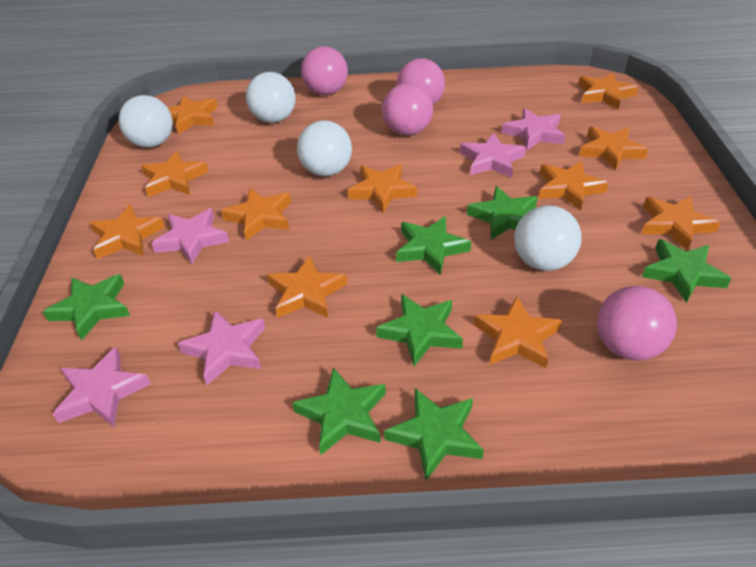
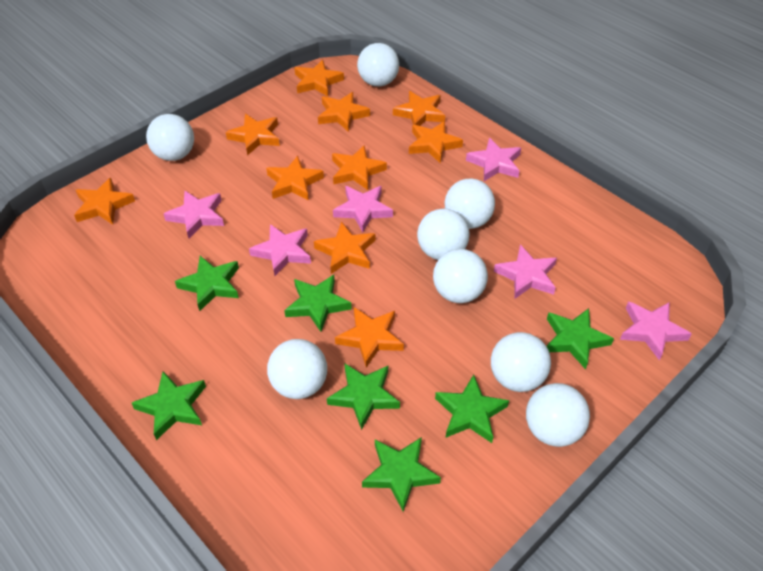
orange star: [90,204,165,259] [141,151,208,197] [168,95,218,134] [221,188,291,241] [267,255,347,318] [347,164,417,213] [473,296,562,368] [538,161,609,211] [578,72,638,110] [579,127,648,171] [641,196,720,251] = 11 -> [74,178,135,225] [226,114,280,156] [266,156,324,201] [295,60,344,96] [314,221,375,274] [318,92,370,132] [332,145,387,190] [335,307,404,368] [393,91,445,126] [409,121,463,163] = 10
pink ball: [301,46,348,95] [382,83,433,136] [397,58,445,105] [597,286,677,360] = 4 -> none = 0
pink star: [53,347,151,427] [151,208,229,264] [178,310,265,385] [460,133,526,178] [502,108,565,150] = 5 -> [164,191,224,239] [249,224,311,276] [333,186,393,232] [466,138,521,181] [494,245,557,298] [620,301,691,360] = 6
white ball: [119,95,173,148] [246,72,295,123] [297,120,352,176] [514,205,582,271] = 4 -> [146,114,194,161] [267,339,327,399] [357,43,399,86] [417,208,470,260] [433,249,488,303] [445,178,495,229] [491,332,551,392] [526,383,590,447] = 8

